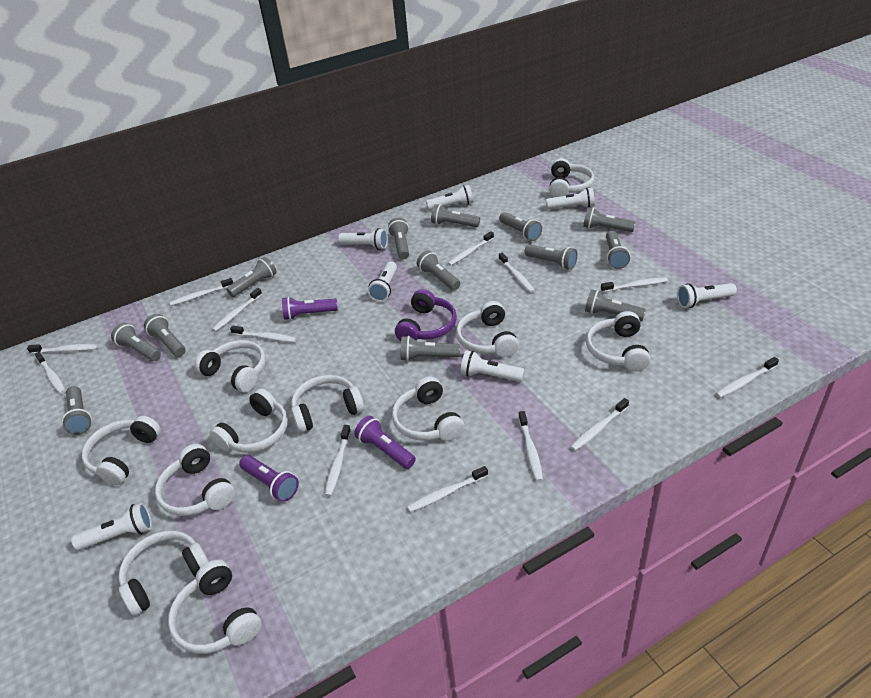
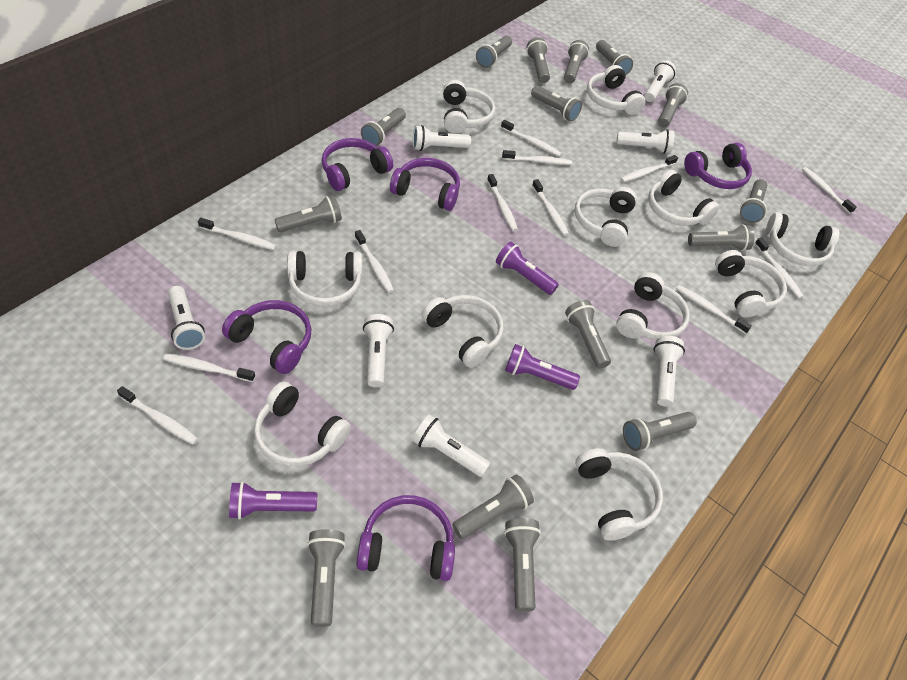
grey flashlight: [62,386,92,435] [111,323,161,361] [144,314,186,357] [226,257,277,297] [388,218,409,259] [401,336,460,361] [417,250,460,290] [431,204,480,227] [499,212,542,241] [525,245,577,270] [583,207,636,232] [585,289,646,321] [606,231,630,269] = 13 -> [274,195,342,232] [307,529,346,627] [361,108,406,146] [452,475,534,539] [476,36,512,68] [504,518,541,612] [526,37,550,83] [531,85,582,121] [564,40,589,83] [565,300,611,369] [596,40,633,75] [623,412,697,451] [658,83,688,127] [688,224,755,251] [740,179,767,223] = 15
purple headphones: [395,289,457,341] = 1 -> [222,300,311,374] [322,138,393,191] [357,495,455,581] [390,158,460,211] [684,143,752,189] = 5
white toothbrush: [27,344,98,354] [35,352,66,394] [170,278,233,306] [212,288,262,332] [230,326,296,342] [325,425,351,497] [407,466,488,512] [448,231,494,266] [499,253,535,293] [519,411,543,482] [570,398,629,451] [601,277,668,292] [716,357,779,398] = 13 -> [117,386,198,445] [163,354,255,382] [198,218,277,250] [355,230,394,293] [487,174,518,231] [501,120,562,157] [502,150,572,165] [532,179,569,236] [620,155,678,182] [676,285,752,334] [755,237,804,299] [802,167,857,214] = 12

